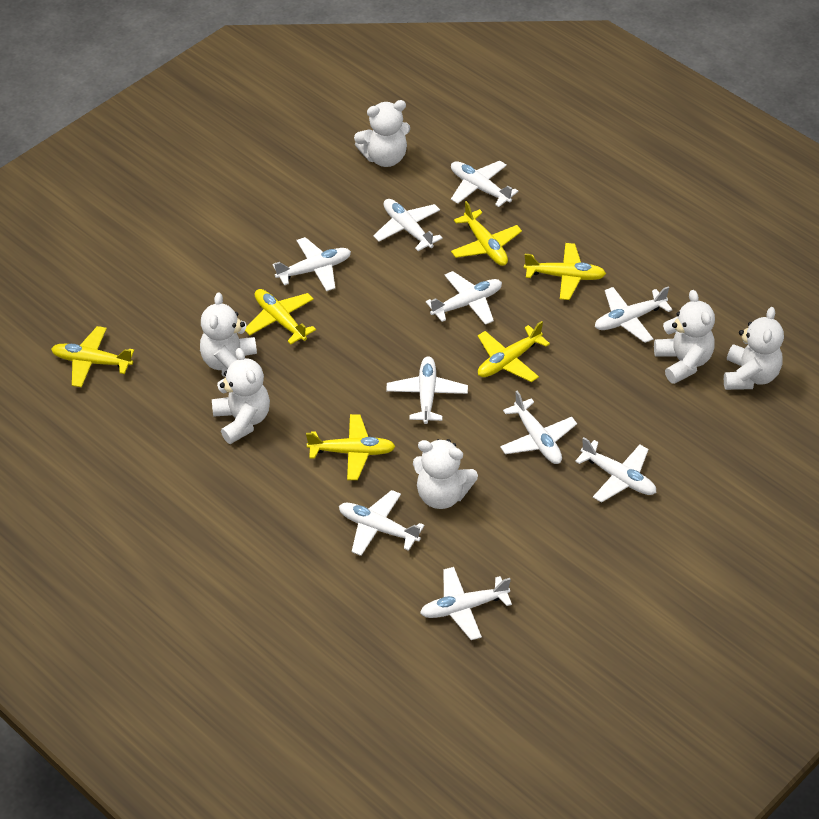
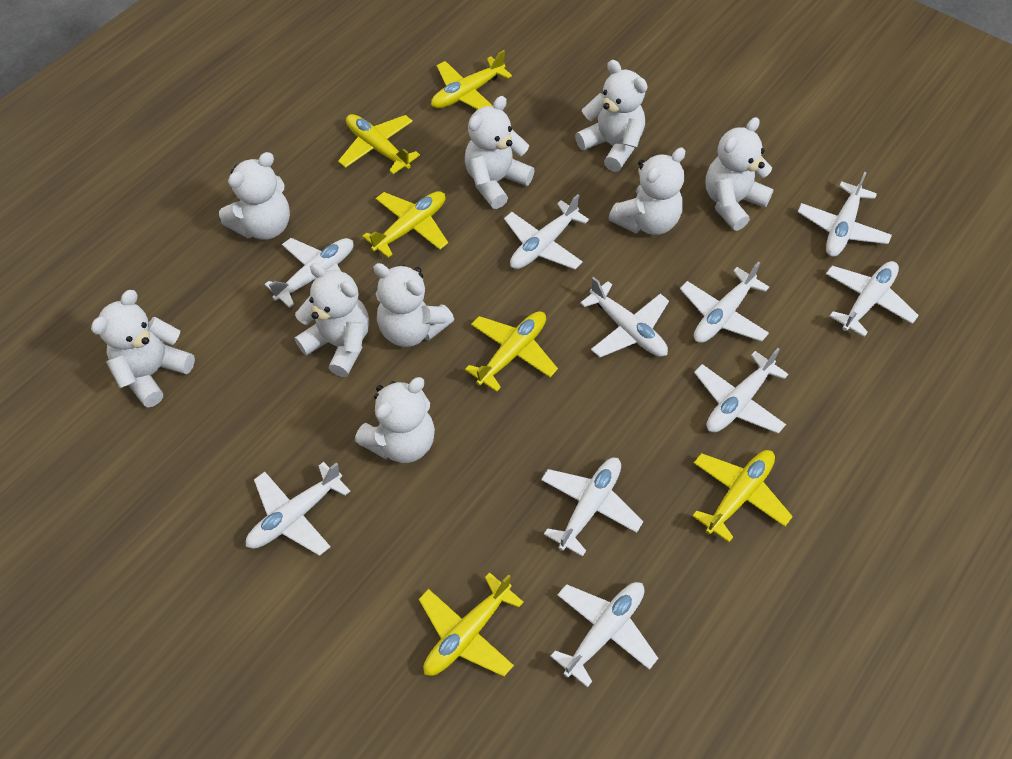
white teddy bear: [200,292,257,377] [212,348,270,444] [354,100,410,167] [413,439,478,509] [654,290,715,384] [724,307,784,390] = 6 -> [91,290,195,407] [219,152,290,240] [295,263,369,377] [355,377,435,463] [373,263,454,347] [465,96,535,209] [575,60,647,172] [608,148,685,235] [705,117,774,231] = 9

